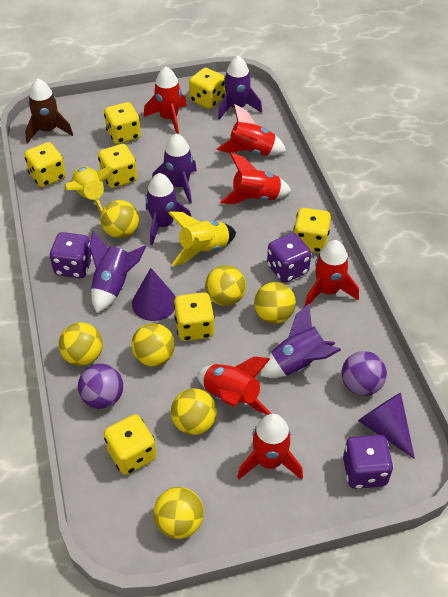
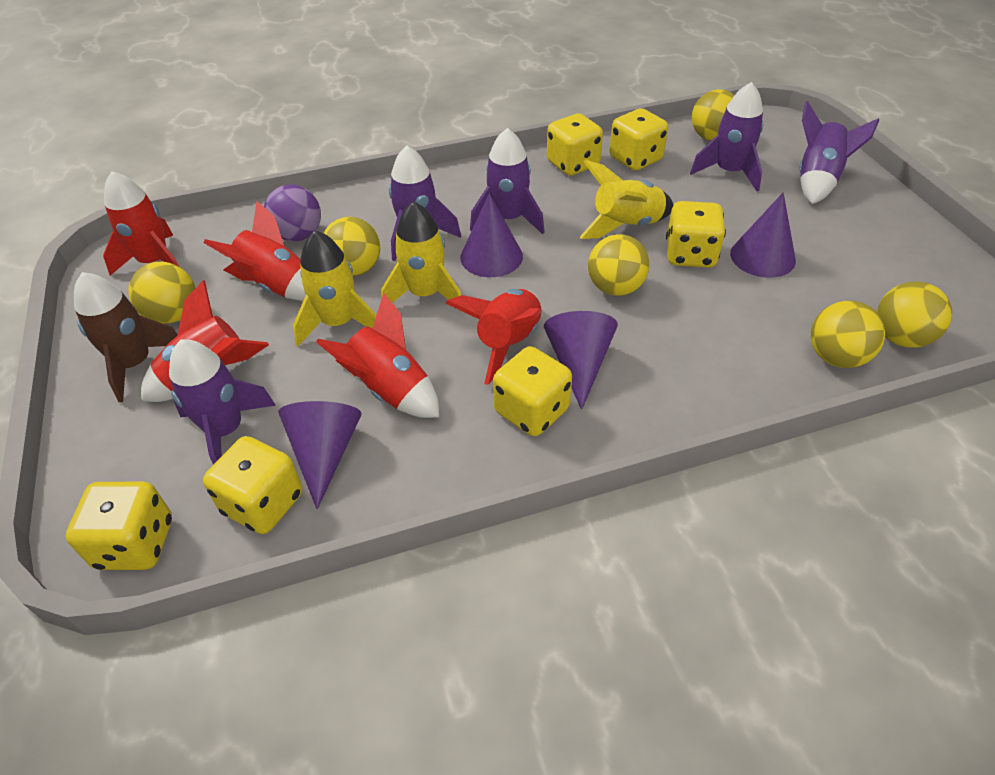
purple ball: [78,364,123,409] [342,351,387,396] = 2 -> [264,184,321,242] = 1
purple cone: [132,268,176,321] [358,393,415,459] = 2 -> [278,401,362,509] [460,193,523,277] [544,311,618,410] [730,192,796,278] = 4
purple dice: [50,232,93,278] [267,233,311,283] [343,435,394,489] = 3 -> none = 0
red rocket: [144,67,187,134] [197,356,272,415] [217,104,286,156] [220,153,291,204] [237,414,303,480] [305,240,359,306] = 6 -> [103,171,179,275] [141,280,269,402] [203,201,306,301] [316,293,439,418] [446,289,541,385] = 5
yellow ball: [59,323,103,366] [101,200,139,238] [131,323,175,367] [153,487,204,539] [171,388,217,435] [205,265,246,306] [254,282,296,324] = 7 -> [128,262,195,324] [324,217,380,276] [588,234,649,296] [692,89,735,141] [811,301,885,368] [877,281,952,348] = 6
yellow dice: [24,142,66,187] [98,144,137,188] [104,102,141,144] [104,414,156,475] [174,292,215,341] [189,68,225,109] [294,208,331,253] = 7 -> [66,482,172,570] [203,436,302,534] [493,346,572,436] [547,114,603,176] [609,108,668,170] [666,201,726,268] = 6
yellow rocket: [65,166,115,213] [168,211,236,266] = 2 -> [293,230,376,346] [381,201,462,312] [579,159,674,239] = 3

